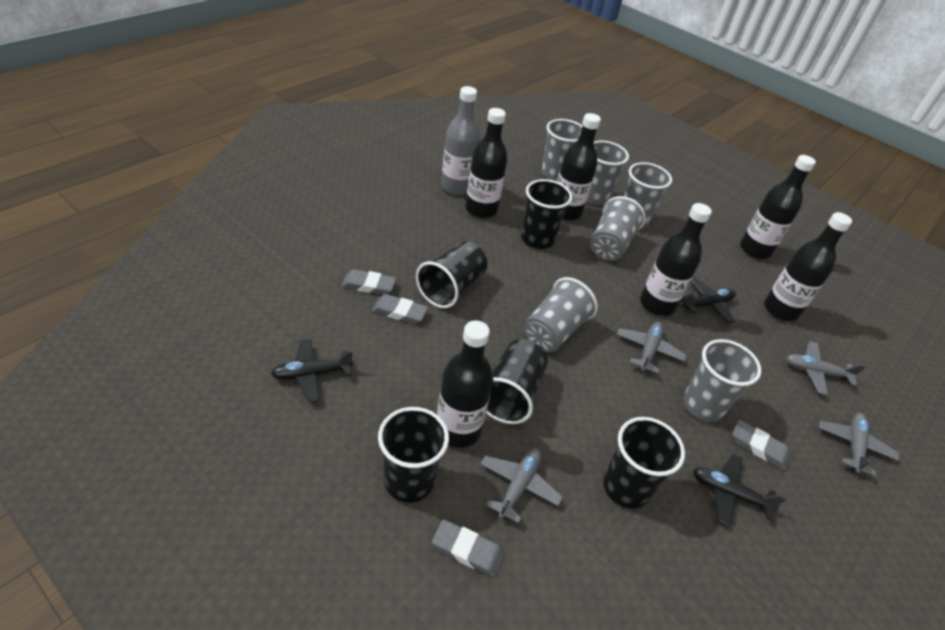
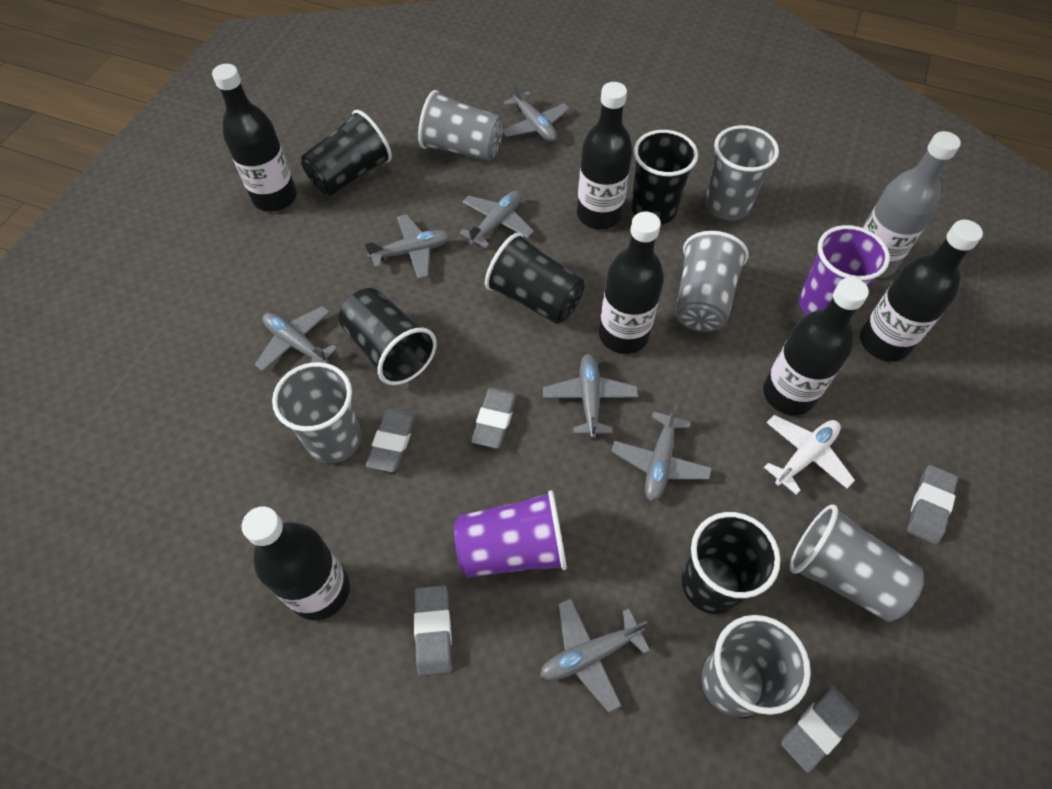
black plane: [271,339,353,402] [681,277,736,323] [693,454,787,526] = 3 -> none = 0
grey eraser: [342,269,396,295] [372,294,428,324] [432,519,505,577] [733,420,791,470] = 4 -> [366,408,416,472] [414,585,452,676] [471,387,517,449] [781,686,859,773] [907,465,958,544] = 5
grey plane: [480,449,563,524] [616,322,687,374] [786,341,866,396] [819,413,899,476] = 4 -> [255,306,338,371] [364,214,450,279] [459,191,534,248] [503,82,569,142] [540,598,650,713] [543,354,638,438] [611,403,712,501] = 7
purple cup: none = 0 -> [454,490,567,578] [799,225,890,315] = 2
white plane: none = 0 -> [764,415,855,495] = 1

